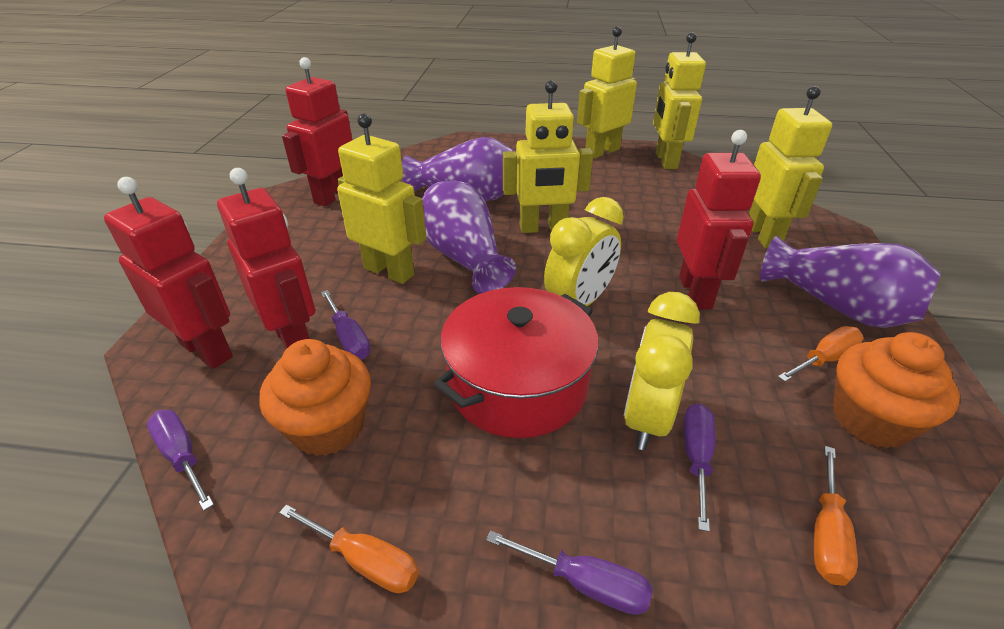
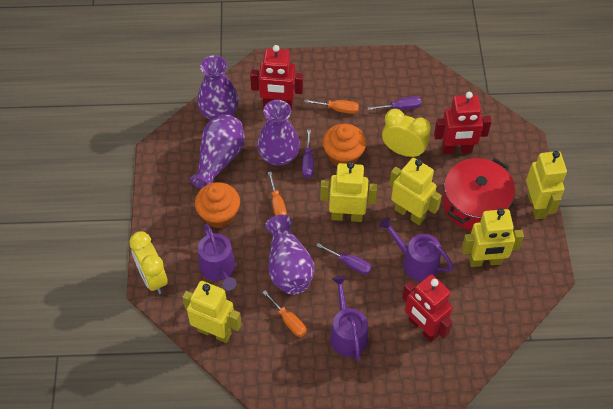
purple screwdriver: [147,410,214,511] [321,290,371,360] [486,531,653,615] [683,403,715,532] = 4 -> [302,130,314,178] [316,243,372,275] [367,96,422,110] = 3
purple vase: [402,137,514,202] [422,181,516,294] [760,236,941,328] = 3 -> [189,114,245,189] [197,55,239,120] [257,100,300,166] [265,215,315,295] = 4
purple watering can: none = 0 -> [198,224,236,290] [330,276,368,361] [379,217,454,281] = 3
red robot: [104,177,233,369] [217,168,315,350] [282,57,352,207] [677,130,761,309] = 4 -> [250,45,303,109] [402,274,453,342] [434,92,492,154] = 3

